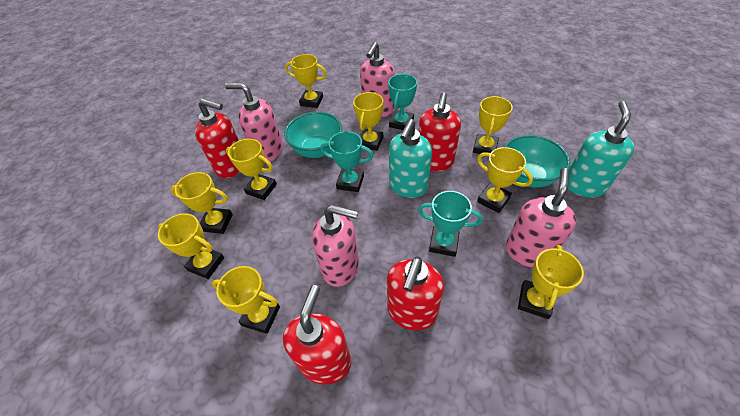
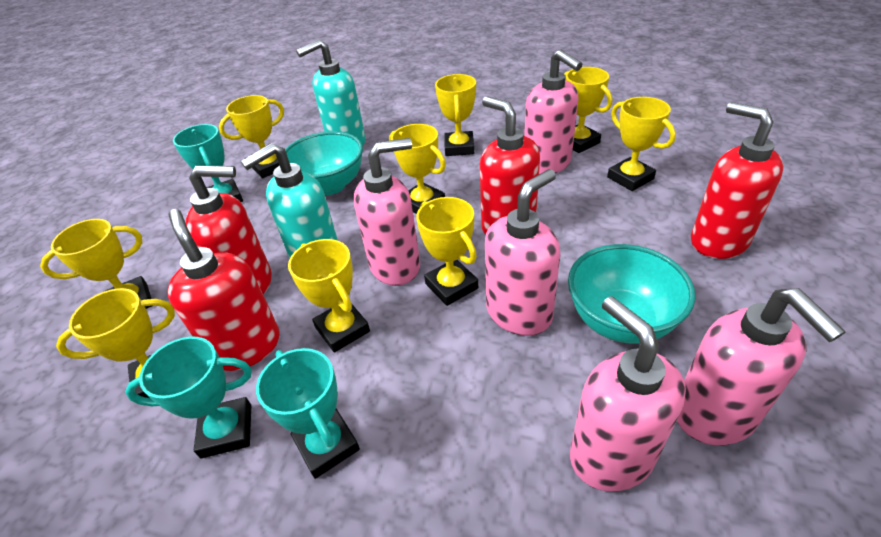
pink soap dispenser: [225,83,283,163] [312,205,359,287] [360,42,395,117] [506,168,576,267] = 4 -> [354,138,420,286] [485,169,560,336] [524,49,582,174] [570,296,686,492] [677,288,846,445] = 5

